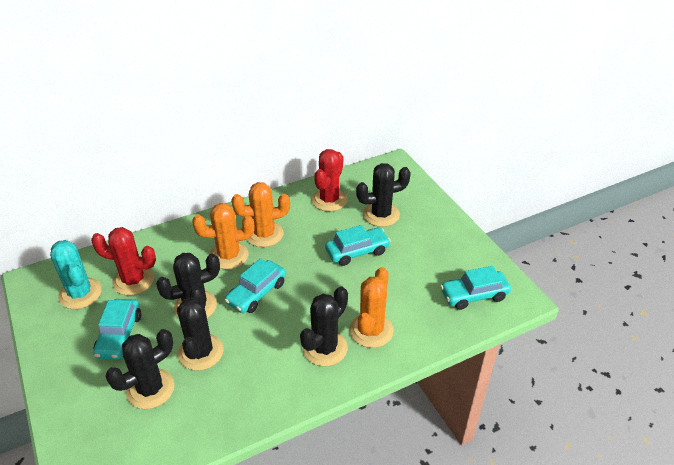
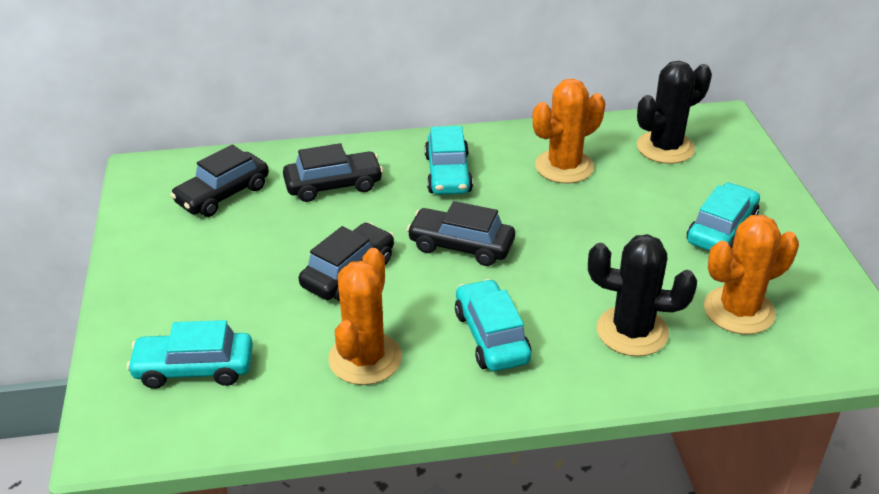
black cactus: [105,329,175,409] [156,253,220,318] [177,286,223,371] [300,287,348,366] [356,163,411,227] = 5 -> [588,234,697,356] [637,61,712,164] = 2
black car: none = 0 -> [170,145,269,217] [283,143,383,202] [299,223,394,301] [407,201,515,266] = 4
red cactus: [91,227,156,295] [312,149,348,211] = 2 -> none = 0
turquoise cactus: [50,240,102,309] = 1 -> none = 0

